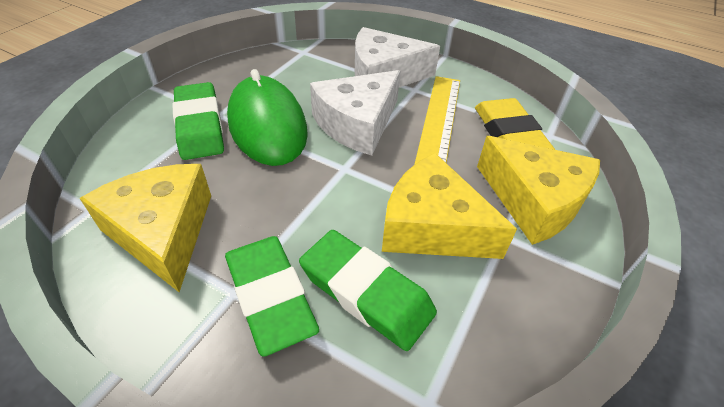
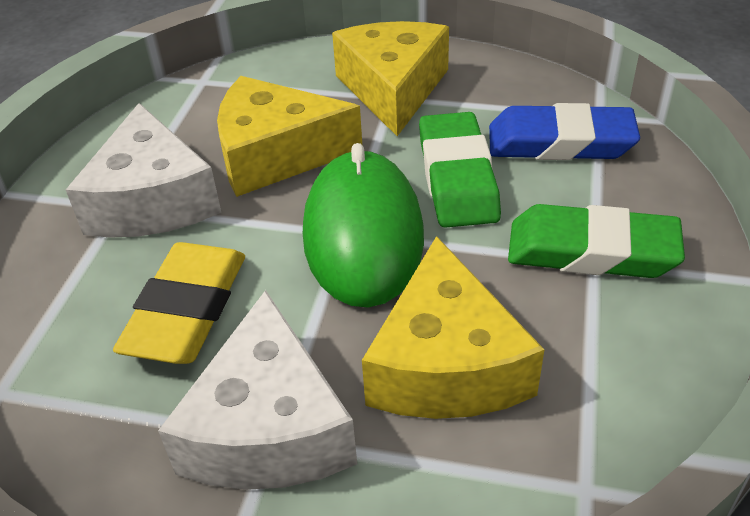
blue eraser: none = 0 -> [489,103,640,160] = 1
green eraser: [172,82,224,160] [225,236,319,357] [299,230,437,351] = 3 -> [419,112,501,228] [508,204,685,278] = 2
yellow ruler: [414,76,460,165] = 1 -> none = 0

